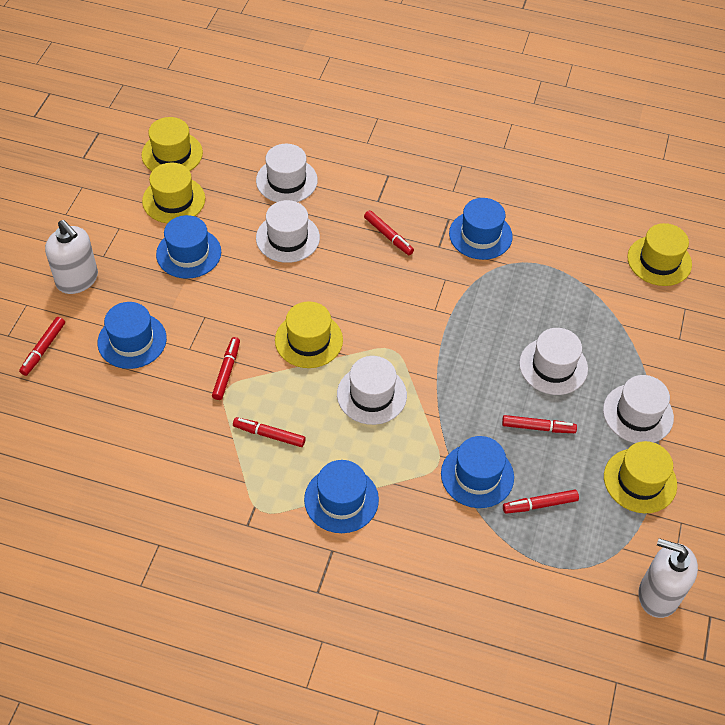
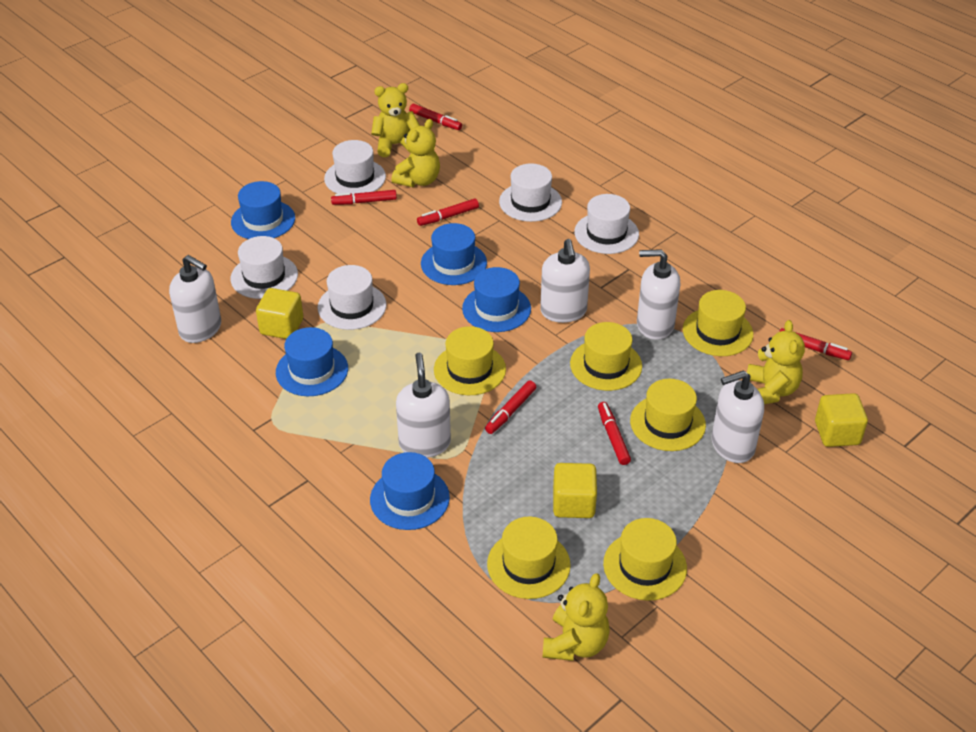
white soap dispenser: [45,220,98,294] [639,538,698,618] = 2 -> [169,255,221,343] [396,353,451,458] [540,239,590,323] [637,249,680,340] [711,370,764,463] = 5
yellow cube: none = 0 -> [256,288,303,339] [553,463,597,518] [815,393,868,447] = 3
yellow hat: [142,117,203,171] [142,163,205,223] [275,301,343,368] [604,441,677,513] [628,223,692,286] = 5 -> [434,326,506,395] [487,517,571,599] [570,322,642,391] [603,518,687,601] [630,379,706,451] [683,290,753,356] = 6
yellow teddy bear: none = 0 -> [371,83,420,157] [392,119,440,187] [543,573,610,661] [747,320,805,404] = 4

